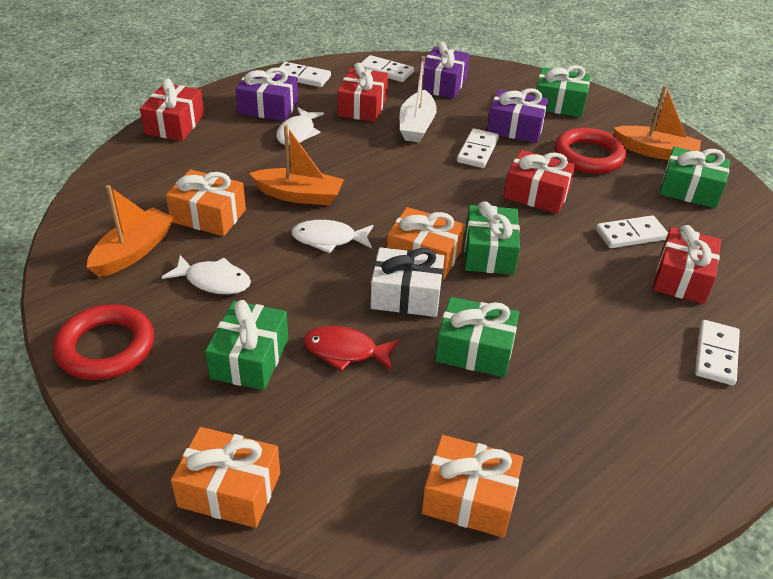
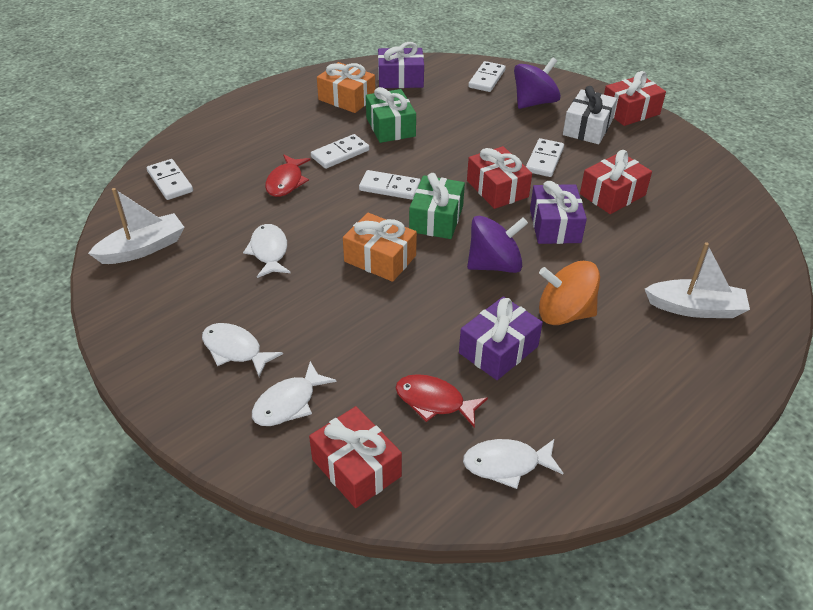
green gift: [205,300,288,390] [435,297,519,377] [464,201,520,275] [535,65,590,117] [659,147,730,208] = 5 -> [366,87,416,143] [409,173,465,239] = 2
orange boat: [87,185,174,277] [249,125,344,205] [613,85,701,160] = 3 -> none = 0
orange gift: [166,169,246,236] [171,427,280,528] [387,207,465,279] [421,435,523,538] = 4 -> [317,62,375,113] [343,213,417,282] = 2
orange spinning top: none = 0 -> [539,261,600,325] = 1
purple spinning top: none = 0 -> [467,215,528,273] [514,57,561,109] = 2
red fish: [303,326,399,371] = 1 -> [265,155,311,197] [395,374,488,428] = 2
red ring: [53,304,154,380] [554,127,626,174] = 2 -> none = 0
white boat: [400,56,437,142] = 1 -> [88,188,184,264] [645,242,750,318] = 2
white fish: [162,255,251,294] [276,107,324,145] [291,220,373,253] = 3 -> [202,323,283,377] [243,224,291,278] [252,361,336,426] [463,439,563,489] = 4

